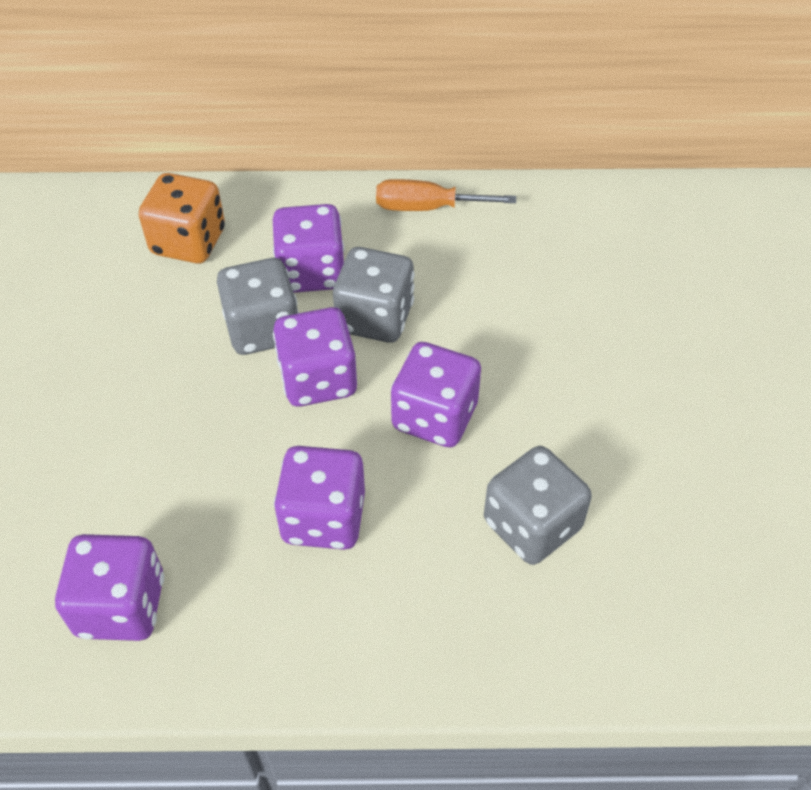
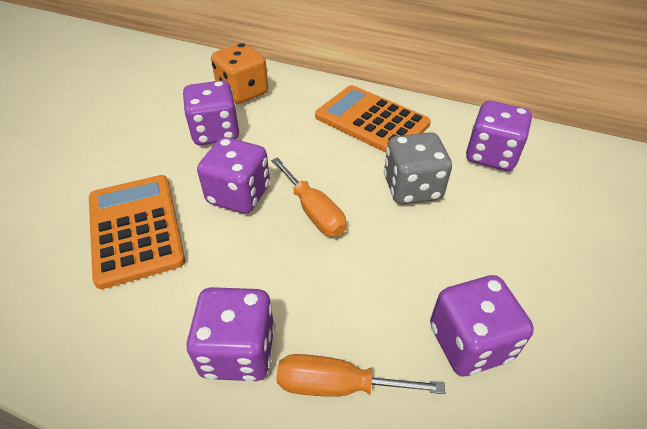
grey dice: [217,258,299,355] [333,247,415,343] [484,446,592,565] = 3 -> [384,132,452,205] = 1
orange calculator: none = 0 -> [89,175,185,289] [315,85,431,153] = 2
orange screwdriver: [376,179,516,211] = 1 -> [271,157,346,237] [276,354,445,397] = 2

